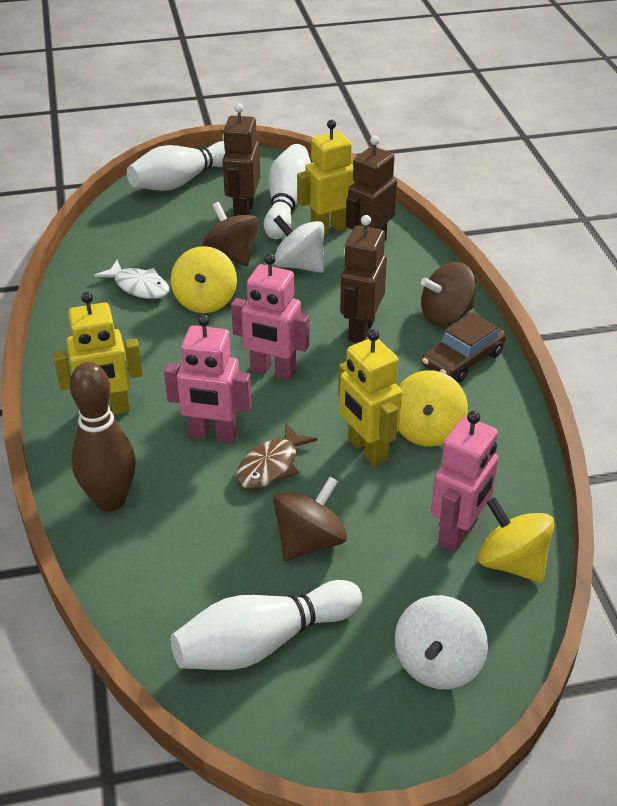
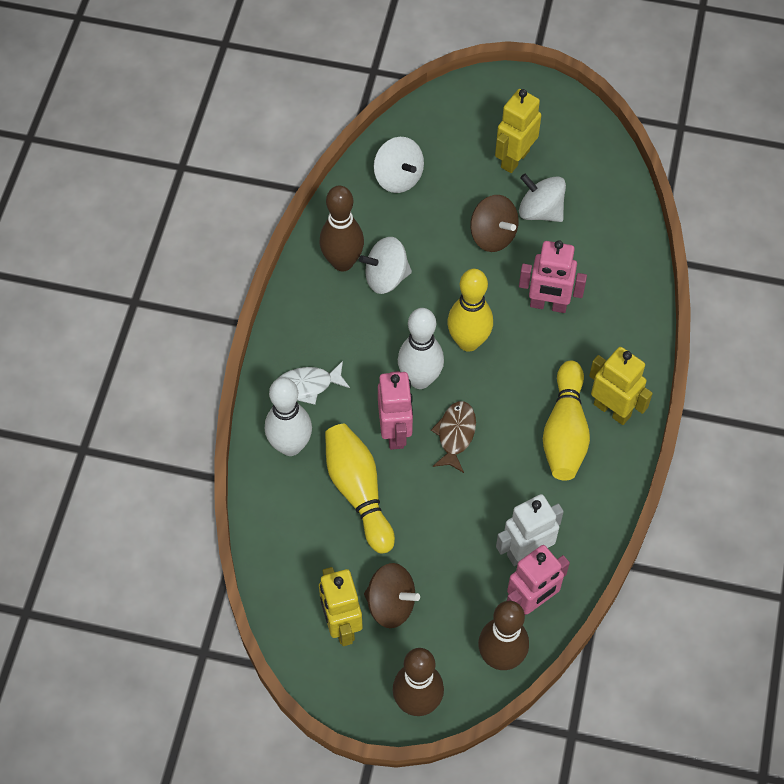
brown bowling pin: [70,362,136,512] = 1 -> [320,185,364,271] [393,648,444,716] [478,601,529,670] = 3
brown car: [422,312,506,383] = 1 -> none = 0
brown robot: [223,103,260,216] [340,215,387,343] [346,135,397,241] = 3 -> none = 0
brown spinning top: [202,202,259,266] [273,477,347,561] [421,262,476,326] = 3 -> [364,563,420,628] [470,195,519,252] = 2
white bowling pin: [127,141,225,191] [171,580,362,670] [264,144,311,239] = 3 -> [265,378,312,456] [398,308,444,389] = 2
white robot: none = 0 -> [496,494,564,566] = 1
white spinning top: [274,215,324,273] [395,595,488,689] = 2 -> [359,237,412,294] [374,137,424,193] [519,174,566,222] = 3
yellow bowling pin: none = 0 -> [325,424,395,554] [447,269,493,352] [543,360,590,481] = 3
yellow spinning top: [171,246,237,313] [398,370,468,447] [478,498,554,583] = 3 -> none = 0

